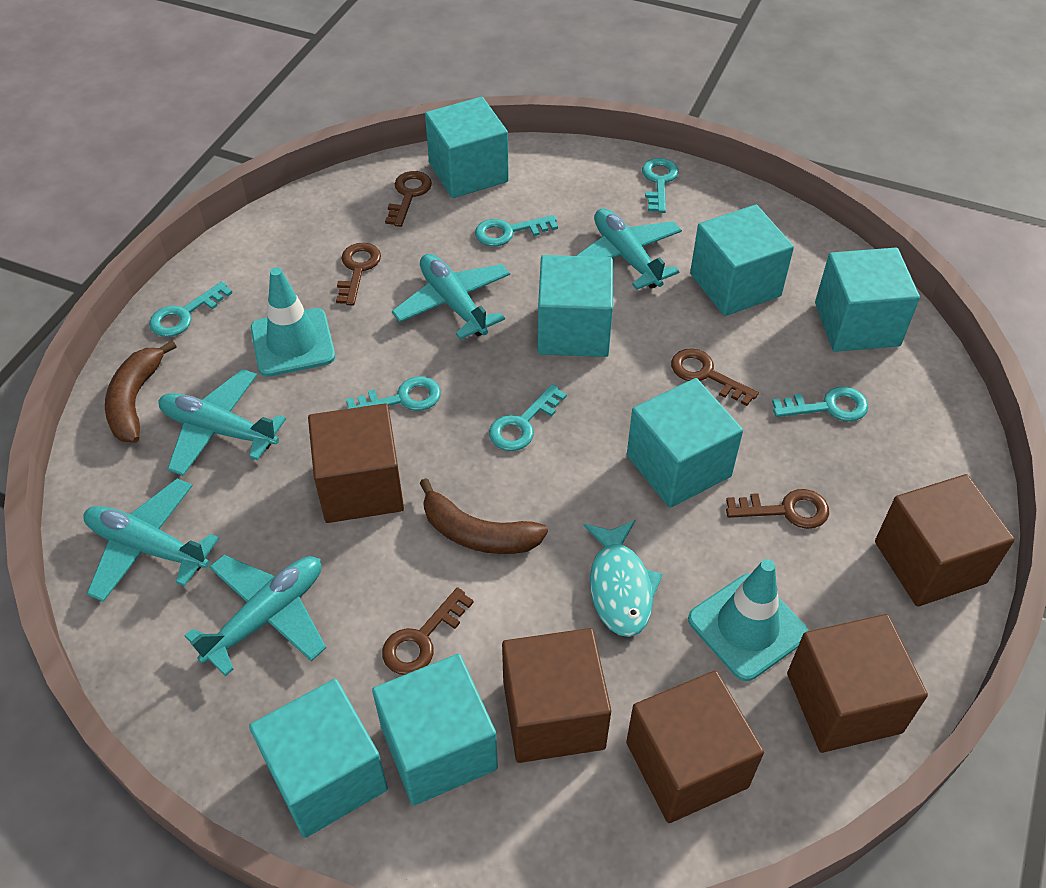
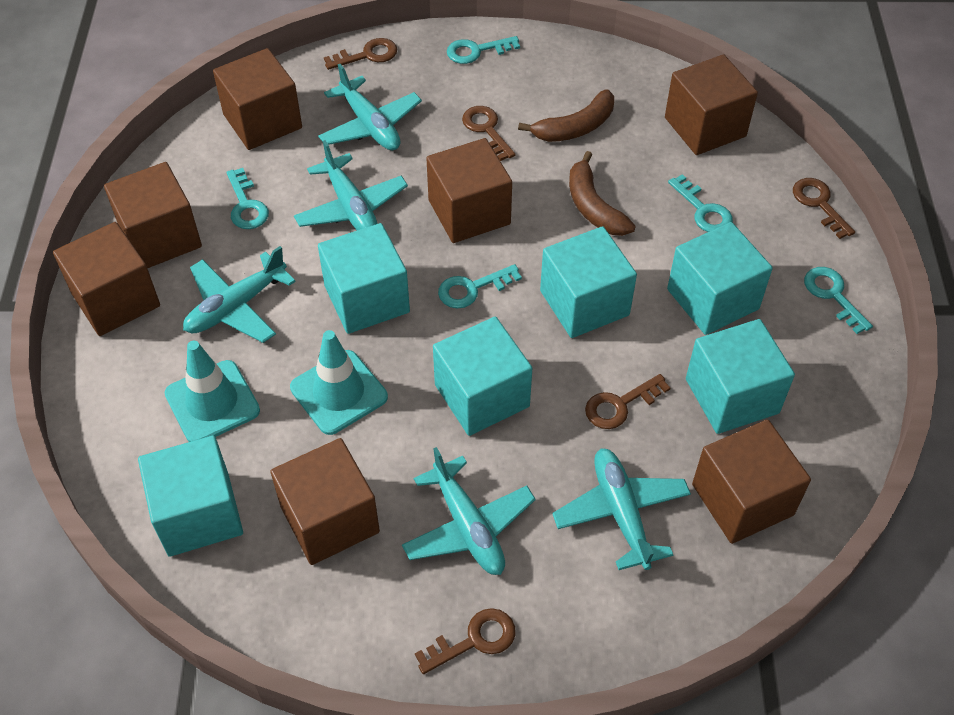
brown cube: [308,403,404,523] [502,628,611,763] [626,670,764,823] [787,614,928,753] [875,474,1015,607] = 5 -> [53,222,160,336] [104,162,202,268] [213,48,302,150] [270,438,380,565] [426,138,512,243] [665,55,758,155] [692,420,811,544] = 7
turquoise cube: [249,679,388,838] [372,654,498,806] [425,97,509,198] [538,255,613,357] [627,378,743,508] [690,205,794,316] [815,248,920,352] = 7 -> [138,436,243,557] [318,223,410,334] [433,317,532,436] [540,226,637,338] [667,222,773,335] [686,319,795,434] = 6
turquoise fish: [583,520,663,637] = 1 -> none = 0
turquoise key: [149,281,232,337] [346,376,441,411] [475,215,558,246] [489,384,567,451] [642,158,679,213] [772,386,868,422] = 6 -> [226,168,269,229] [438,264,522,309] [447,36,520,64] [668,174,733,232] [804,267,873,334] = 5

